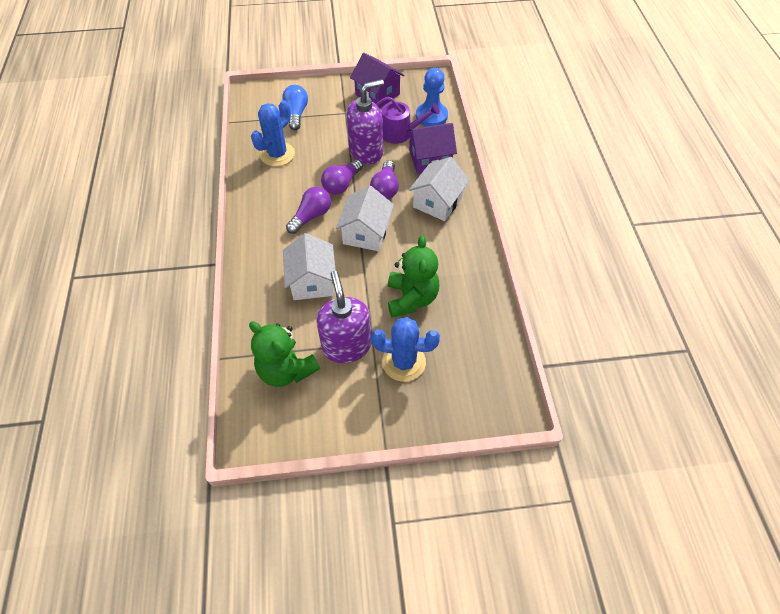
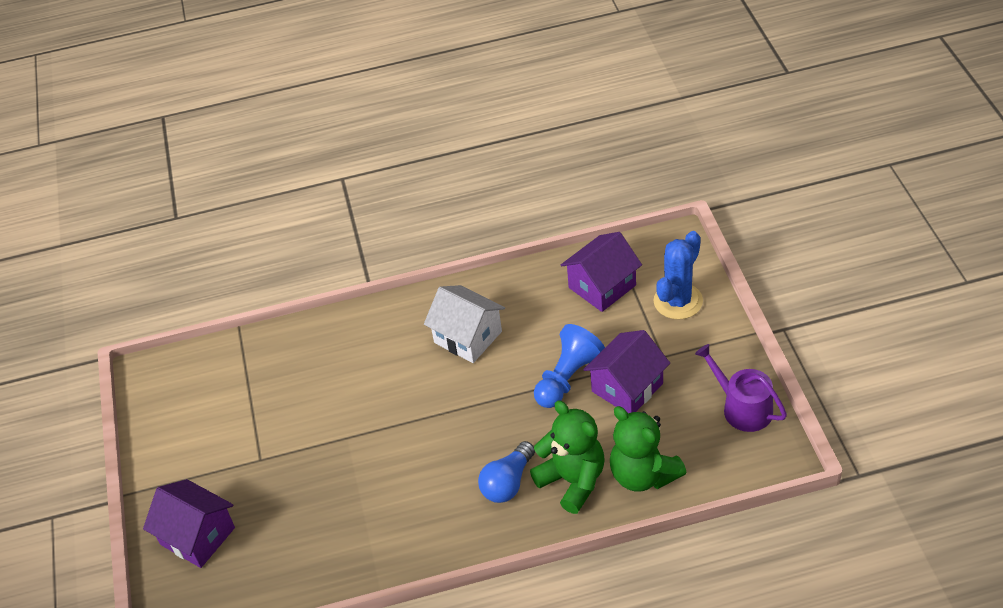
blue cactus: [251,100,295,166] [371,317,440,382] = 2 -> [653,231,703,320] = 1
purple house: [350,53,404,109] [407,123,457,174] = 2 -> [143,479,235,568] [561,232,642,312] [583,330,670,413] = 3
purple light bulb: [286,187,331,234] [321,159,363,195] [370,160,399,200] = 3 -> none = 0
purple soap dispenser: [316,271,371,363] [346,79,384,164] = 2 -> none = 0
white house: [283,233,336,300] [336,186,394,251] [409,157,470,221] = 3 -> [424,285,505,363] = 1

